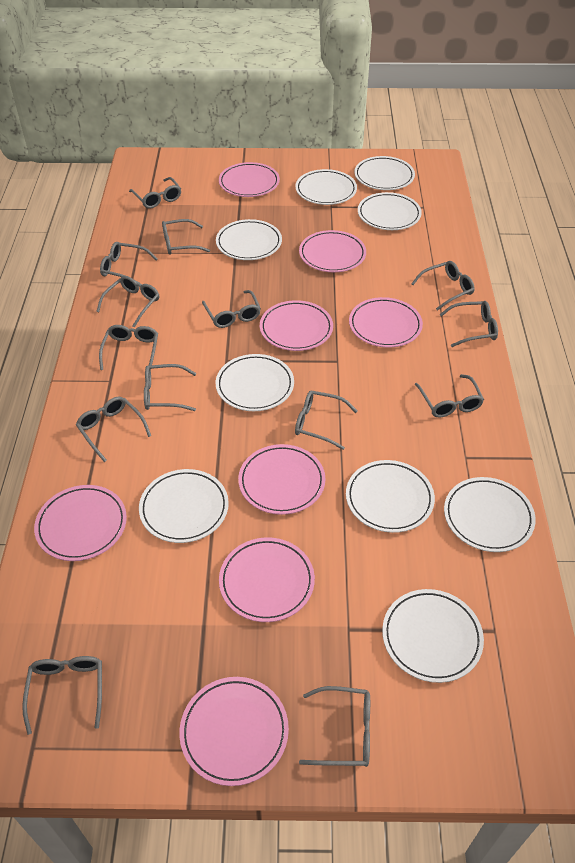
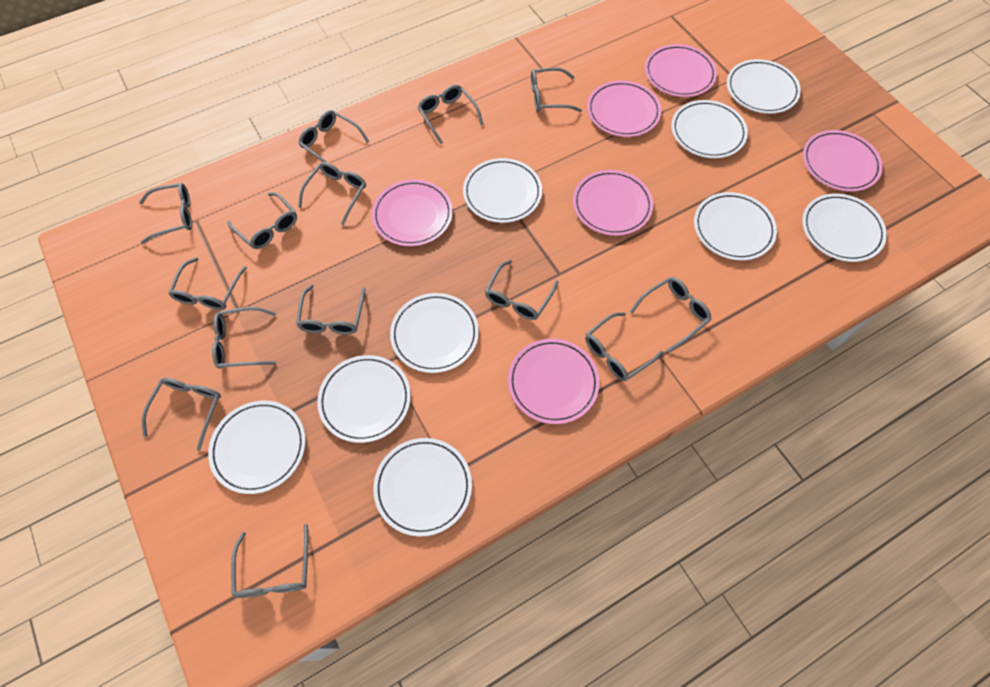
pink plate: [34,485,127,561] [179,677,289,786] [219,162,280,197] [219,537,315,622] [238,444,326,515] [260,300,333,351] [299,230,366,272] [349,297,423,348] = 8 -> [372,180,453,246] [508,339,600,424] [573,170,653,236] [587,81,662,137] [645,44,717,97] [803,130,883,192] = 6

